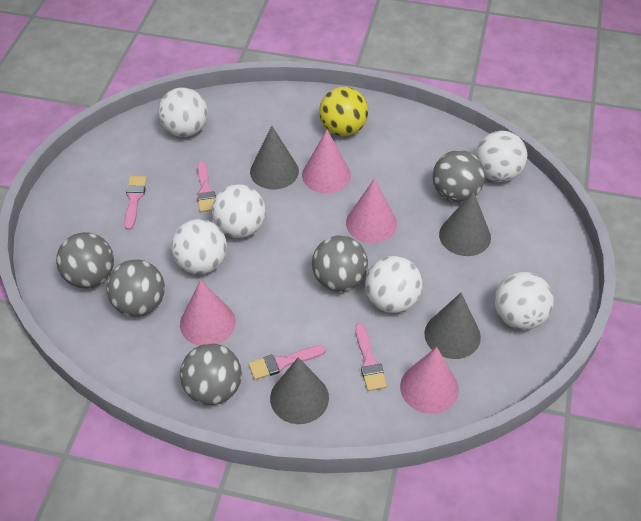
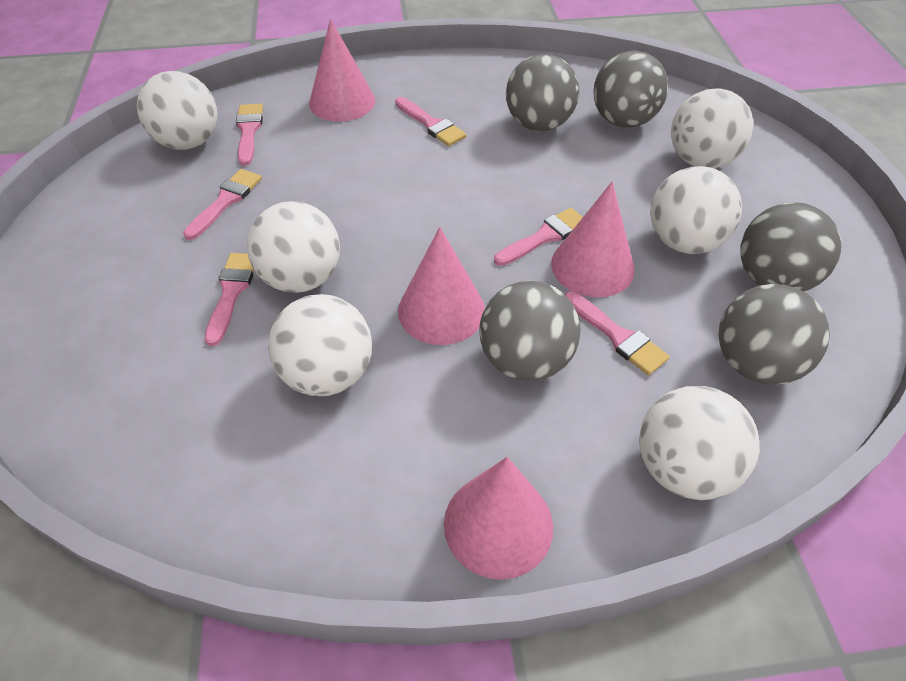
grey cone: [250,126,299,189] [270,357,329,424] [424,293,481,359] [439,191,491,256] = 4 -> none = 0
pink brush: [124,176,147,230] [197,161,216,212] [249,345,326,380] [355,323,387,391] = 4 -> [183,169,262,240] [205,253,254,346] [236,104,263,166] [395,97,466,146] [494,208,583,266] [565,291,670,375] = 6
yellow ball: [319,87,368,136] = 1 -> none = 0

